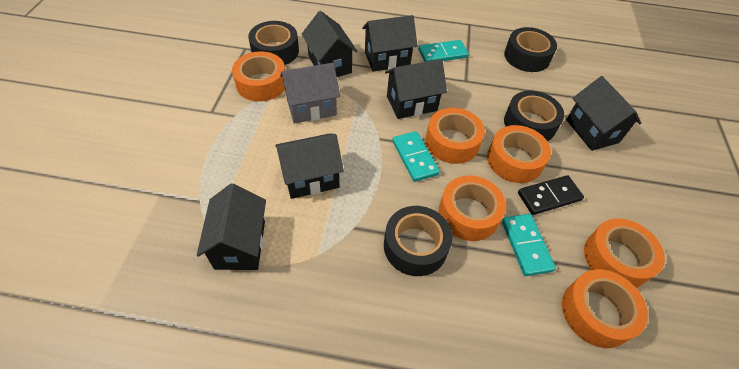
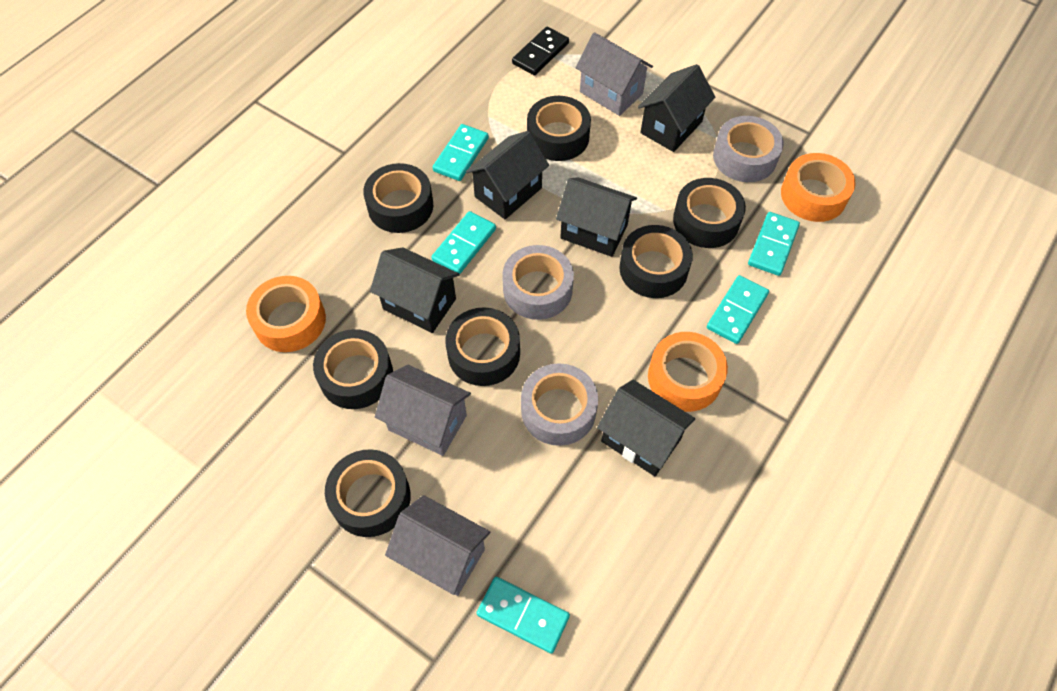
black house: [197,183,266,270] [275,133,344,199] [302,11,358,77] [362,15,417,71] [385,59,447,119] [566,76,641,151] = 6 -> [370,247,460,333] [466,131,549,219] [556,177,637,257] [597,380,695,476] [638,64,715,152] = 5
black tape: [248,21,299,65] [384,206,452,276] [504,27,557,72] [504,91,564,141] = 4 -> [313,329,393,409] [325,449,411,537] [363,163,433,233] [445,307,520,386] [527,96,591,161] [619,225,693,298] [673,178,746,248] = 7
grey house: [280,63,340,123] = 1 -> [375,365,471,456] [385,495,490,596] [576,32,653,116] = 3
grey tape: none = 0 -> [502,245,574,320] [521,363,598,446] [713,116,783,182] = 3
orange tape: [232,51,285,102] [425,108,485,164] [439,176,506,241] [487,125,551,183] [562,269,648,348] [584,218,665,288] = 6 -> [246,276,326,352] [648,332,728,412] [781,153,855,222] = 3
turquoise domino: [392,131,440,182] [418,40,469,62] [502,214,556,276] = 3 -> [432,211,496,274] [433,124,489,181] [477,577,570,654] [707,275,769,344] [748,212,800,276] = 5

